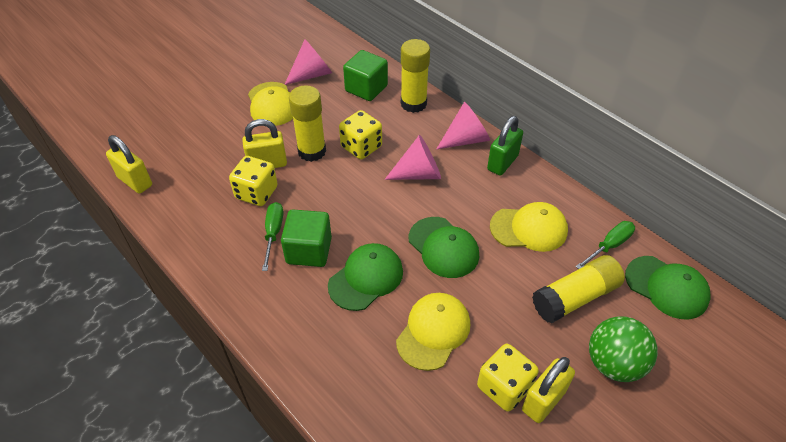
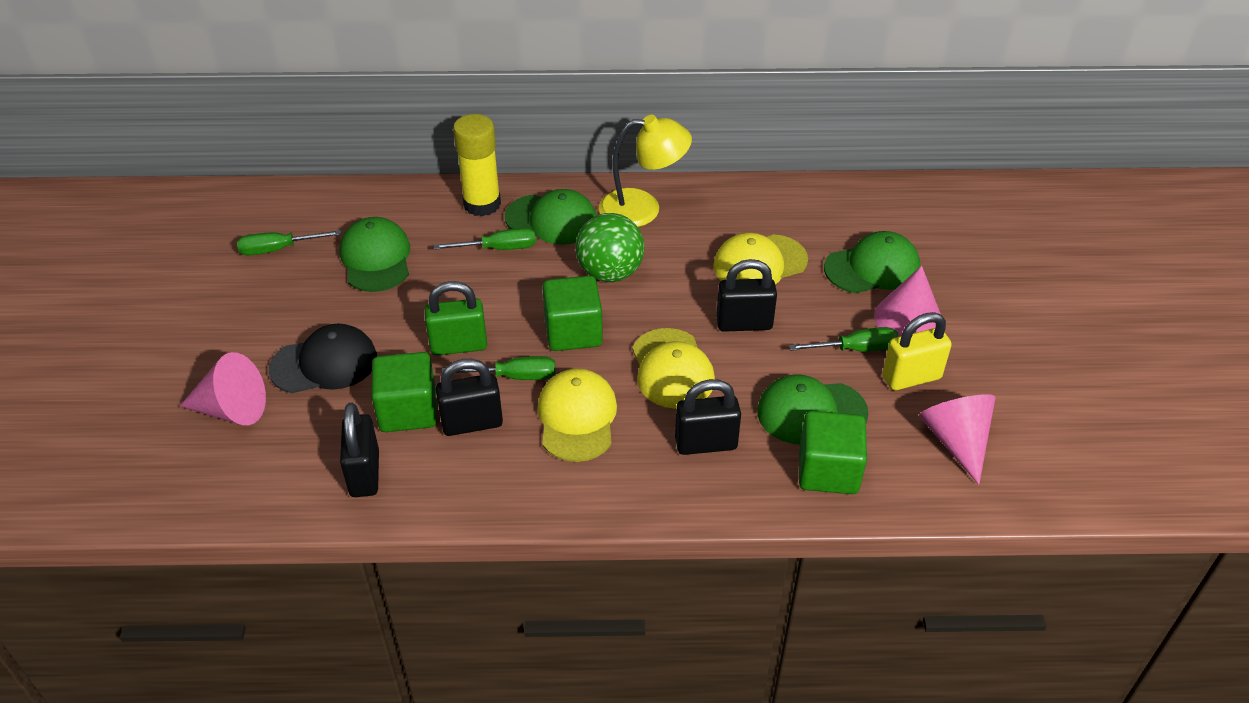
black cap: none = 0 -> [269,324,377,393] = 1
black padlock: none = 0 -> [340,403,379,497] [436,359,503,436] [675,379,741,455] [716,259,777,332] = 4
green cap: [328,243,403,311] [408,217,479,278] [625,256,711,319] = 3 -> [340,217,410,292] [505,189,596,245] [757,374,868,444] [824,231,920,293] = 4
green cube: [281,209,332,267] [343,50,388,101] = 2 -> [371,352,437,432] [542,276,603,351] [799,411,867,494] = 3
green screwdriver: [262,202,283,271] [576,221,635,269] = 2 -> [237,230,341,256] [434,228,536,250] [442,356,555,380] [789,327,899,352] = 4
yellow dice: [229,156,278,206] [339,110,382,159] [477,344,539,412] = 3 -> none = 0
yellow glue stick: [289,85,326,162] [401,39,430,113] [532,255,625,324] = 3 -> [453,114,501,216] = 1
yellow lamp: none = 0 -> [599,115,692,227] = 1
yellow padlock: [106,135,152,194] [242,119,287,168] [522,357,575,423] = 3 -> [882,312,952,390] = 1

